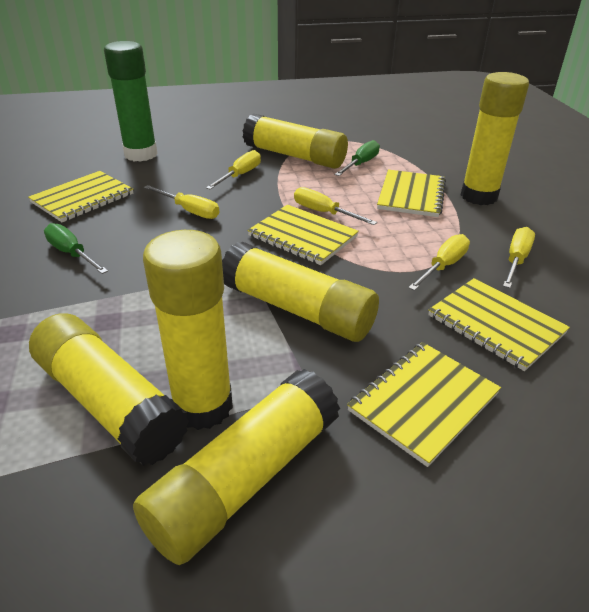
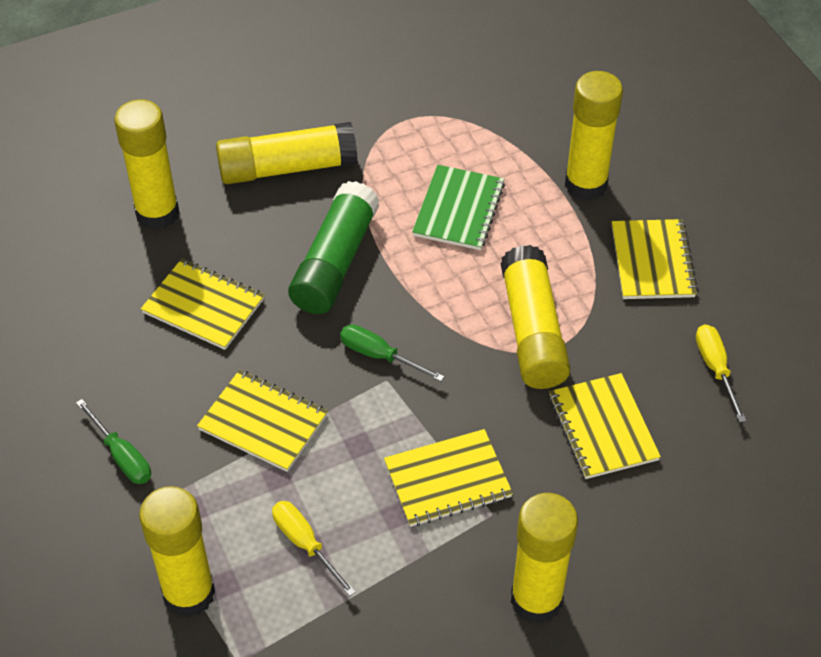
green notebook: none = 0 -> [412,165,505,250] = 1
yellow screwdriver: [144,185,219,219] [206,150,261,190] [294,187,377,225] [408,234,470,291] [503,227,535,288] = 5 -> [272,501,356,596] [696,324,746,422] = 2

